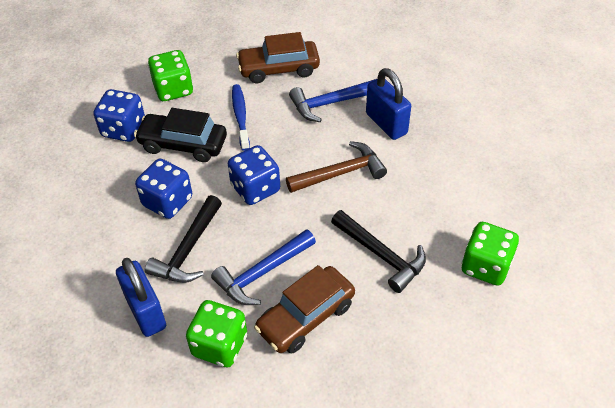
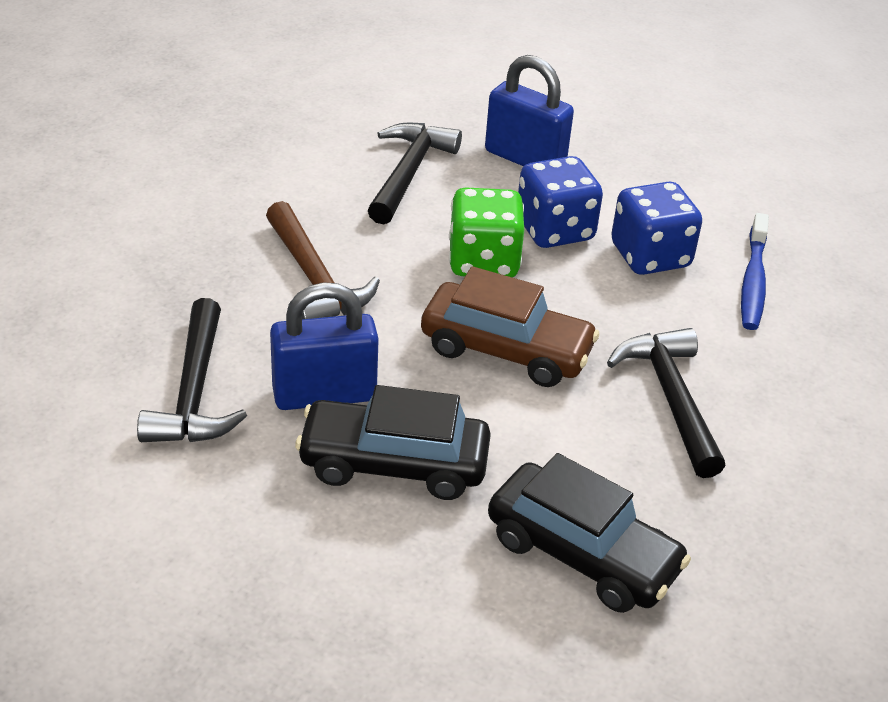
black car: [134,108,227,162] = 1 -> [295,385,491,500] [488,453,691,613] = 2
black hammer: [145,195,222,283] [331,210,426,293] = 2 -> [137,298,247,442] [368,123,462,225] [607,328,726,478] = 3
blue dice: [94,89,145,142] [135,159,192,219] [228,145,280,205] = 3 -> [518,156,603,248] [611,182,702,275] = 2
blue hammer: [211,229,316,305] [289,79,376,122] = 2 -> none = 0
brown car: [236,32,320,83] [254,265,355,353] = 2 -> [421,266,600,387] = 1
green dice: [148,50,193,101] [186,300,247,367] [461,222,519,286] = 3 -> [449,187,524,278] = 1

